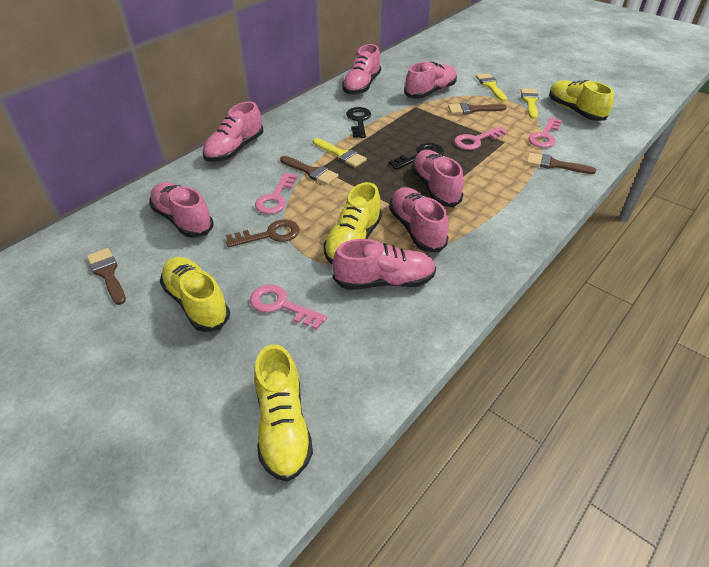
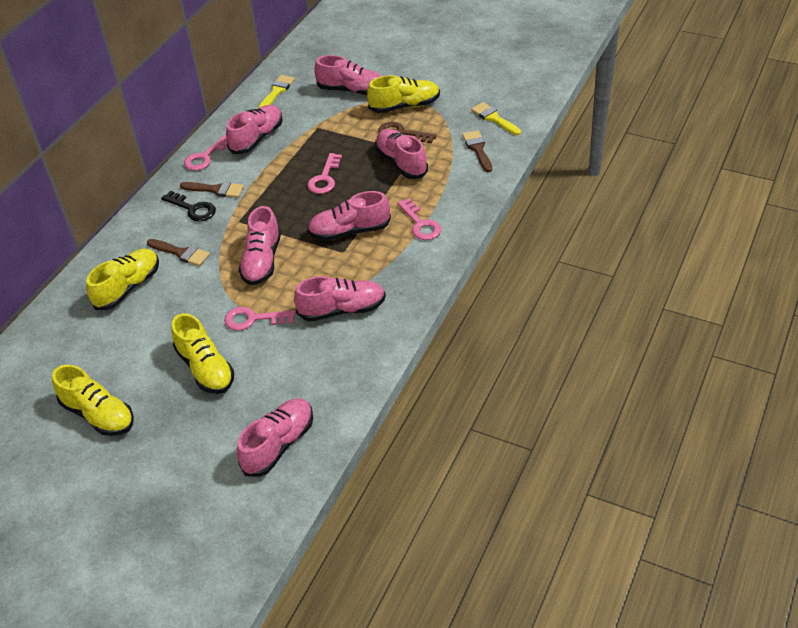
black key: [346,107,371,138] [388,143,444,170] = 2 -> [161,191,216,222] = 1
brown brush: [87,248,126,305] [280,156,339,185] [448,103,507,114] [526,153,596,174] = 4 -> [147,239,210,266] [180,182,244,198] [462,130,492,172] = 3
yellow brush: [313,138,367,167] [476,73,507,102] [521,88,539,119] = 3 -> [258,75,295,108] [471,102,521,135] = 2

